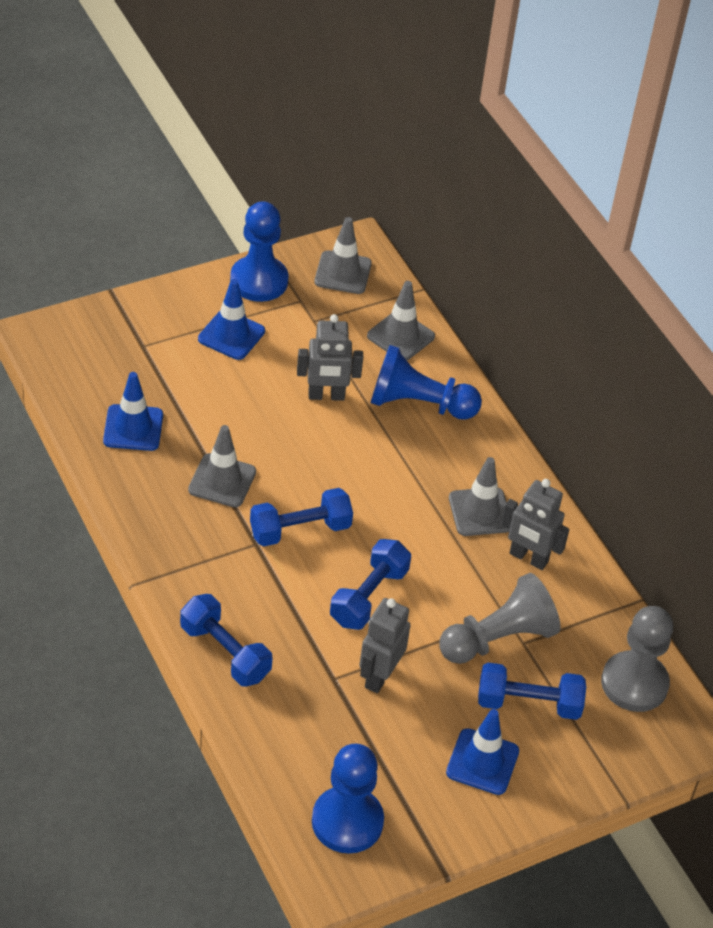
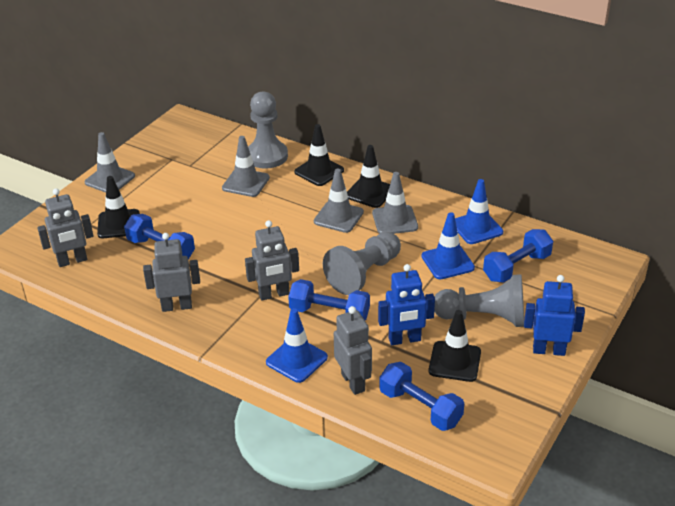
black traffic cone: none = 0 -> [97,176,140,238] [294,124,344,186] [347,145,390,208] [429,310,481,382] = 4
blue pawn: [230,201,289,302] [312,744,384,854] [371,345,482,420] = 3 -> none = 0
blue robot: none = 0 -> [378,264,435,345] [524,275,585,356] = 2
grey pawn: [439,573,561,664] [601,606,673,712] = 2 -> [248,91,288,169] [323,232,401,295] [434,274,524,327] = 3
grey robot: [297,314,363,401] [359,598,411,693] [501,479,569,570] = 3 -> [37,188,94,267] [143,233,200,312] [245,220,299,300] [334,306,372,395] = 4

